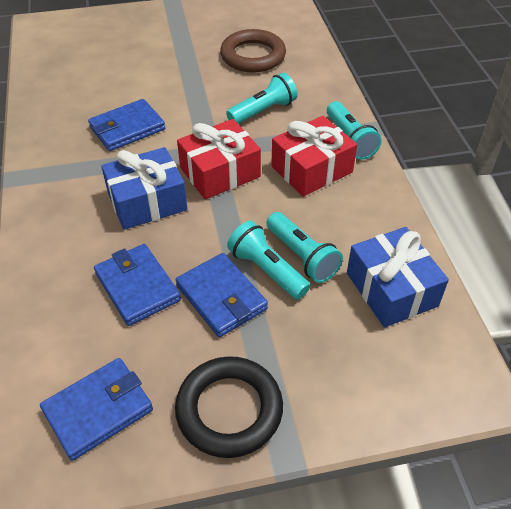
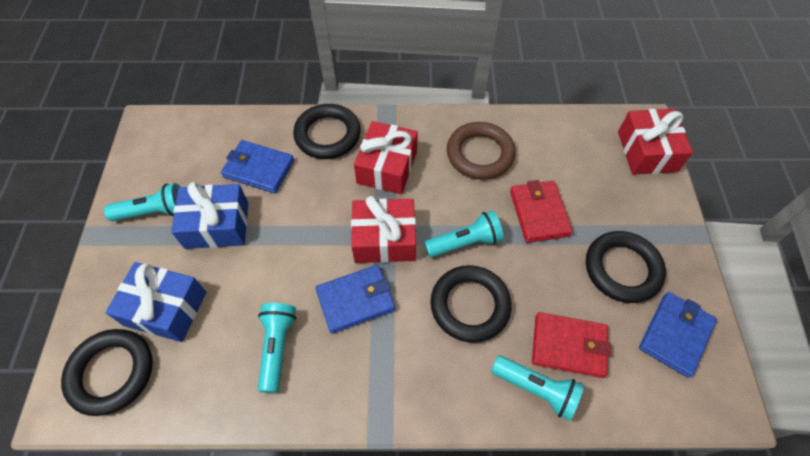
black ring: [175,356,283,458] = 1 -> [61,329,153,416] [293,104,361,159] [430,265,512,343] [586,231,666,303] = 4
blue wallet: [40,358,153,461] [88,99,165,151] [94,244,181,326] [176,253,268,337] = 4 -> [221,140,294,193] [316,265,395,334] [639,292,717,378] = 3
red gift: [177,119,261,200] [271,116,357,197] = 2 -> [351,196,416,263] [354,121,418,194] [618,109,693,175] = 3
red wallet: none = 0 -> [510,180,573,243] [532,312,611,378] = 2

